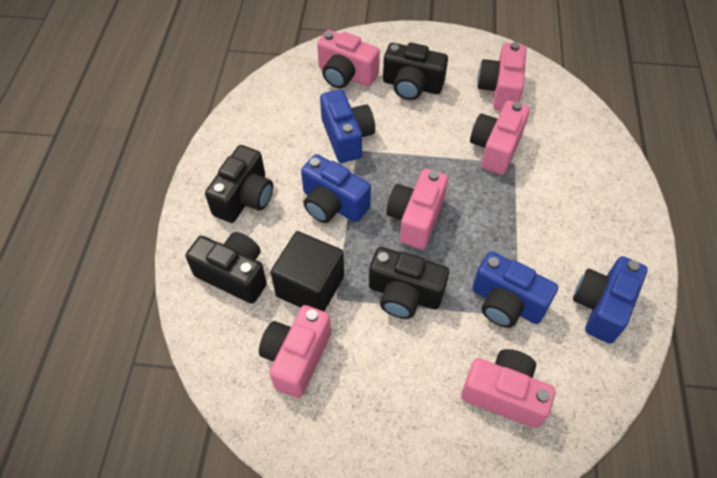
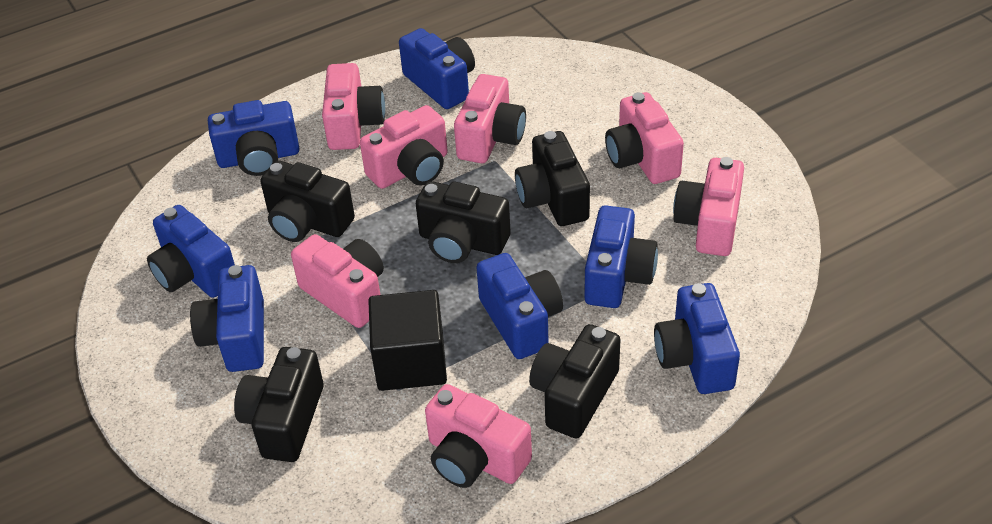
black camera: [185,232,267,304] [205,145,273,223] [369,247,449,319] [383,43,448,100] = 4 -> [234,347,324,462] [260,160,355,242] [416,181,511,263] [515,131,590,226] [529,324,621,439] = 5
blue camera: [301,154,371,223] [320,89,375,163] [472,251,558,328] [573,256,648,344] = 4 -> [147,205,235,298] [190,265,264,372] [208,100,299,176] [399,28,475,109] [476,253,563,359] [584,205,658,308] [654,283,740,394] = 7
pink camera: [259,305,331,398] [317,30,380,88] [386,169,448,249] [461,349,555,428] [470,100,530,175] [477,42,526,110] = 6 -> [291,234,384,328] [322,63,385,150] [360,105,448,189] [425,384,532,488] [454,74,526,163] [605,92,684,184] [673,157,744,256] = 7

